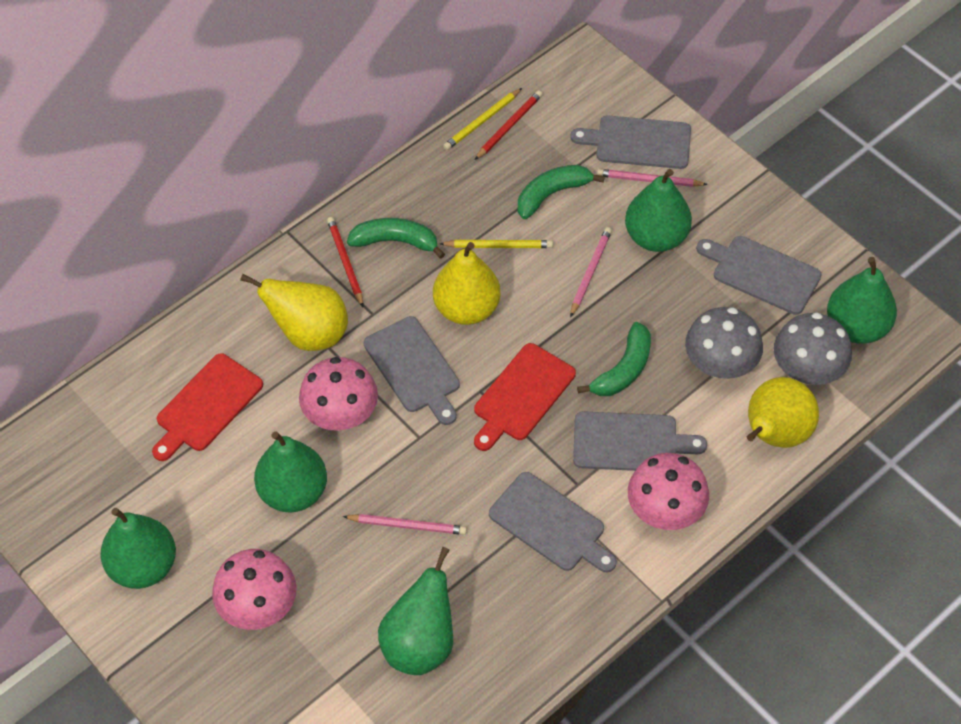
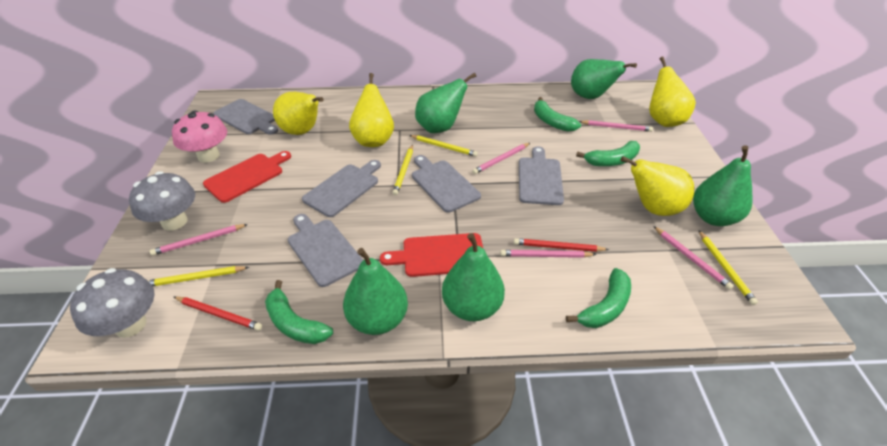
green banana: [347,218,445,259] [518,165,605,219] [577,322,651,396] = 3 -> [265,280,333,344] [534,97,581,132] [566,268,631,328] [576,141,640,166] = 4
pink mushroom: [212,549,297,630] [299,357,378,431] [628,453,709,530] = 3 -> [172,110,227,162] = 1
pink pencil: [343,514,467,535] [570,227,612,317] [597,169,708,187] = 3 -> [150,224,248,256] [472,143,530,174] [500,250,596,258] [579,120,653,132] [653,226,734,290] = 5
yellow pear: [240,274,348,351] [433,242,501,325] [747,377,819,448] = 3 -> [273,92,324,135] [349,73,394,147] [620,156,694,216] [649,56,696,127] = 4
yellow pencil: [440,240,553,248] [443,88,522,150] = 2 -> [147,266,249,286] [392,145,413,195] [409,135,478,157] [699,231,758,305] = 4

